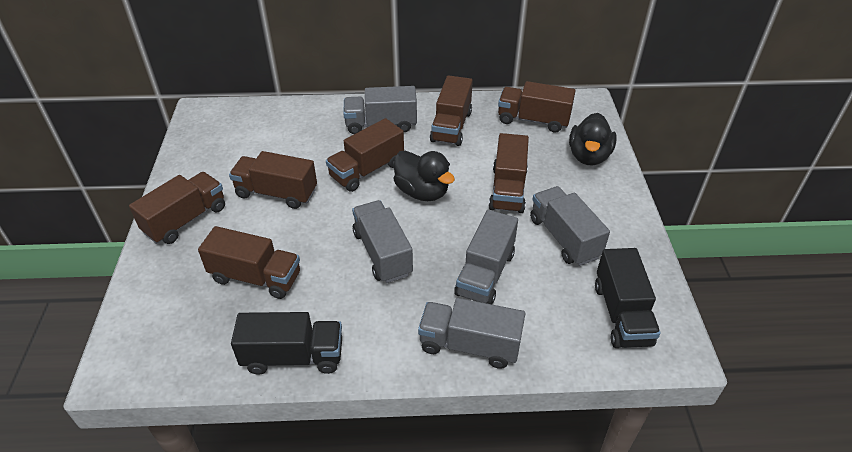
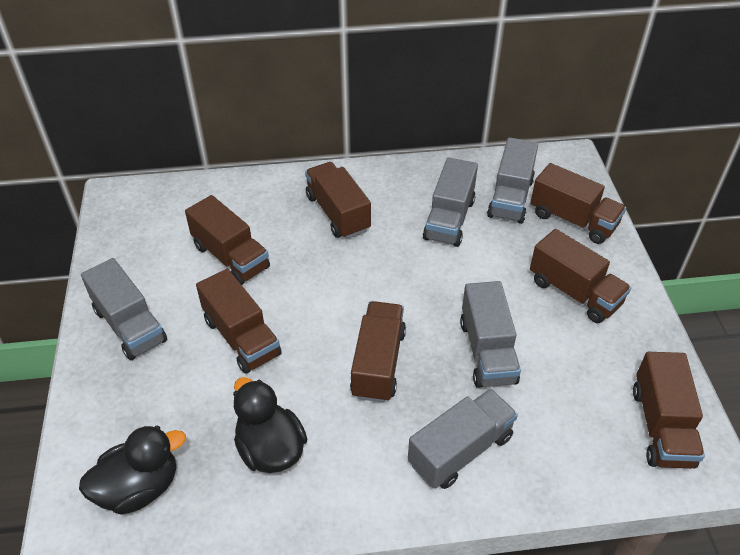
black truck: [231,312,342,375] [595,248,661,348] = 2 -> none = 0

